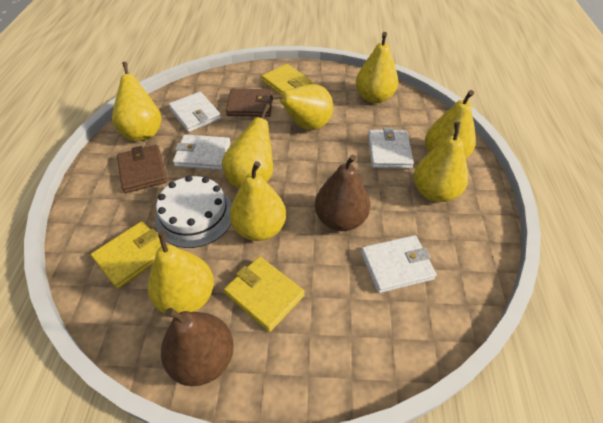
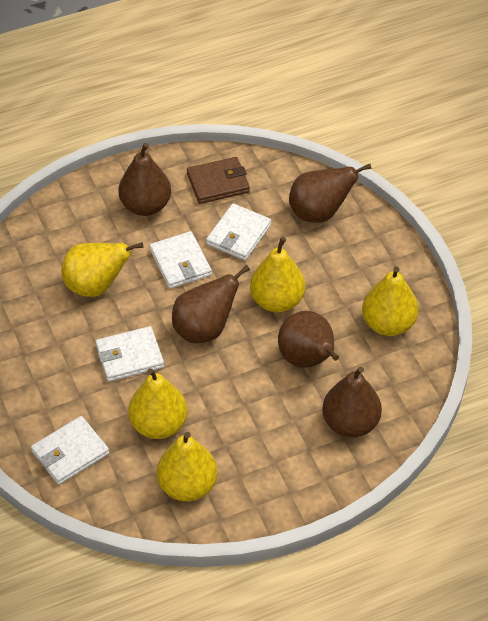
brown pear: [161,308,234,386] [315,154,370,231] = 2 -> [119,143,171,216] [172,265,250,343] [278,311,339,368] [289,164,372,223] [323,366,382,437] = 5
brown wallet: [117,145,167,193] [226,89,273,117] = 2 -> [187,157,250,204] = 1
white cake: [156,175,232,248] = 1 -> none = 0
yellow pear: [112,62,162,141] [148,231,214,313] [222,103,273,188] [230,161,286,241] [270,84,333,130] [356,32,399,103] [414,122,468,202] [425,90,476,158] = 8 -> [61,242,143,297] [128,368,187,439] [157,432,218,501] [250,237,305,312] [362,266,419,336] = 5
yellow wallet: [90,221,161,289] [224,256,305,332] [261,64,313,95] = 3 -> none = 0

